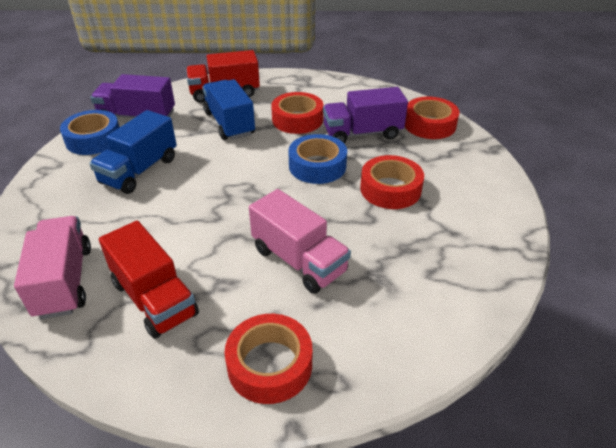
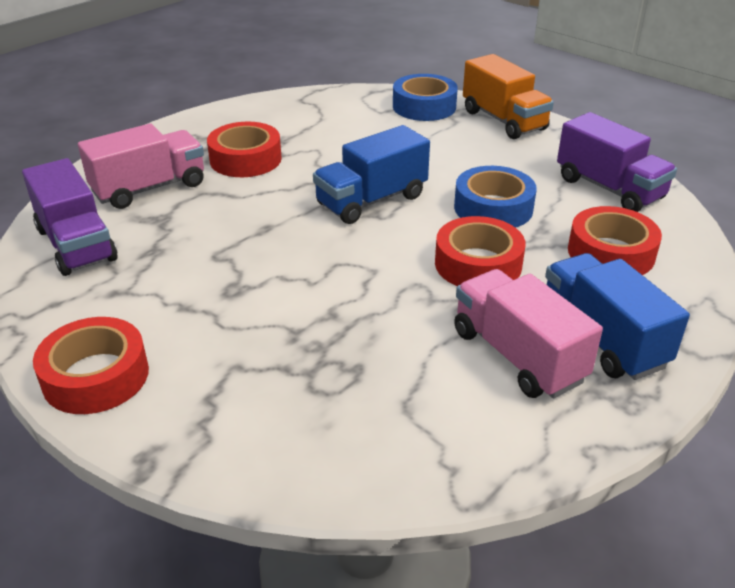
orange truck: none = 0 -> [463,54,554,139] = 1
red truck: [99,221,199,339] [186,50,260,103] = 2 -> none = 0

